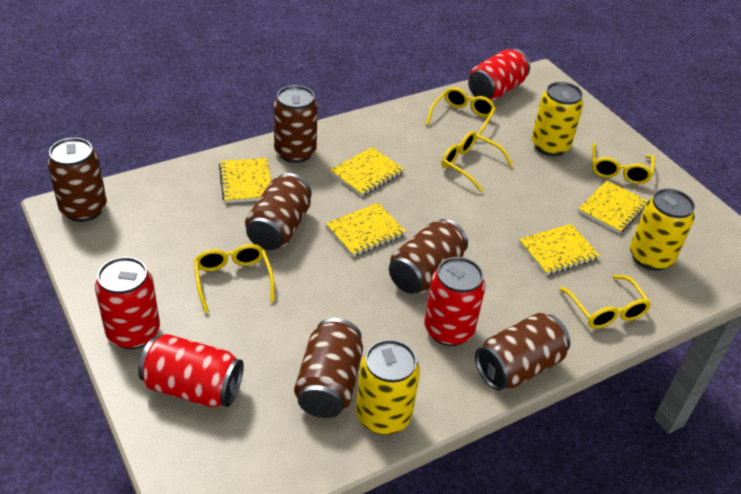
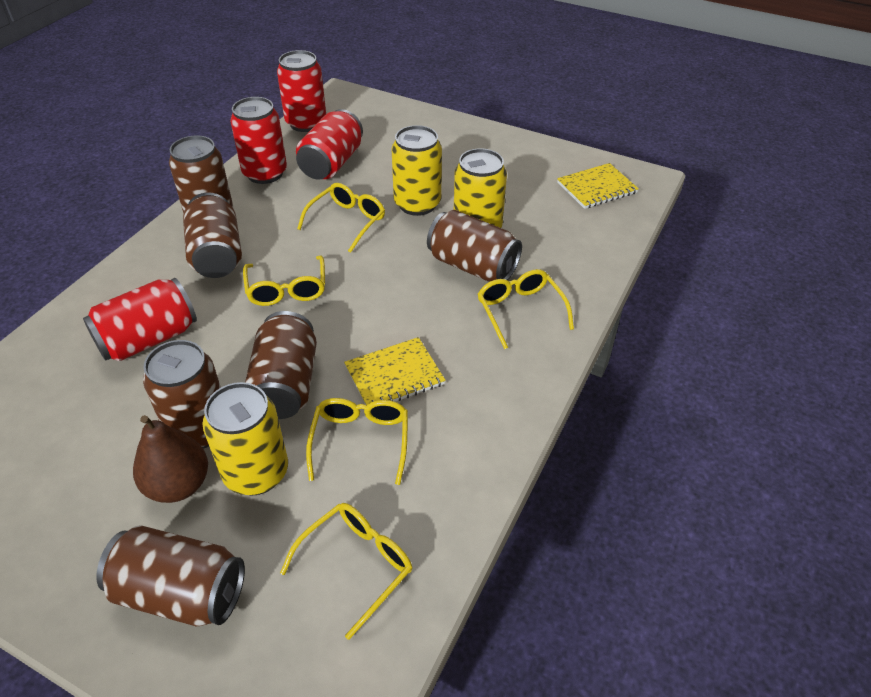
brown pear: none = 0 -> [133,415,208,503] = 1
yellow notebook: [219,158,271,203] [326,203,406,257] [330,147,405,196] [519,224,600,275] [578,181,647,234] = 5 -> [344,337,446,405] [557,163,639,209] = 2

